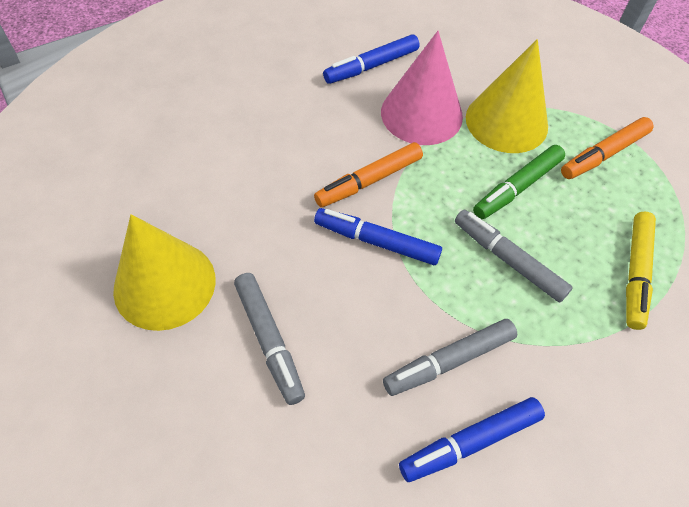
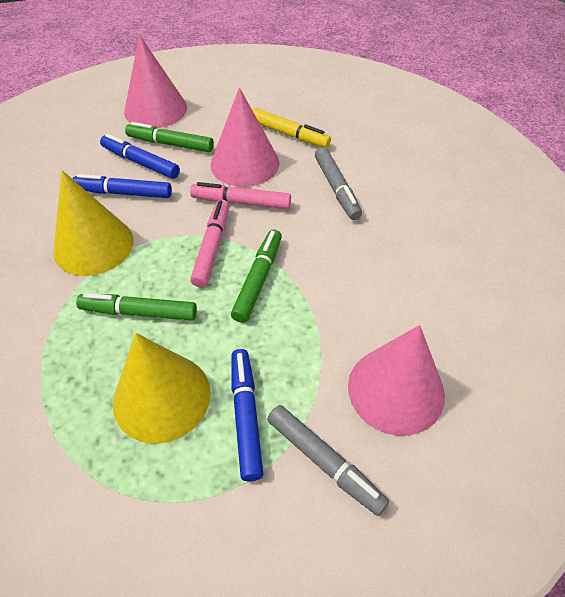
green marker: [473,145,565,219] = 1 -> [76,293,197,321] [125,122,214,152] [231,229,282,323] = 3
grey marker: [234,273,305,405] [383,319,518,396] [455,210,573,302] = 3 -> [267,405,389,516] [315,147,362,220] = 2
orange marker: [314,142,423,208] [561,117,654,179] = 2 -> none = 0
pink cone: [381,31,463,145] = 1 -> [124,35,187,128] [211,87,279,187] [348,325,445,436] = 3
pink marker: none = 0 -> [190,182,291,209] [190,199,229,287] = 2

